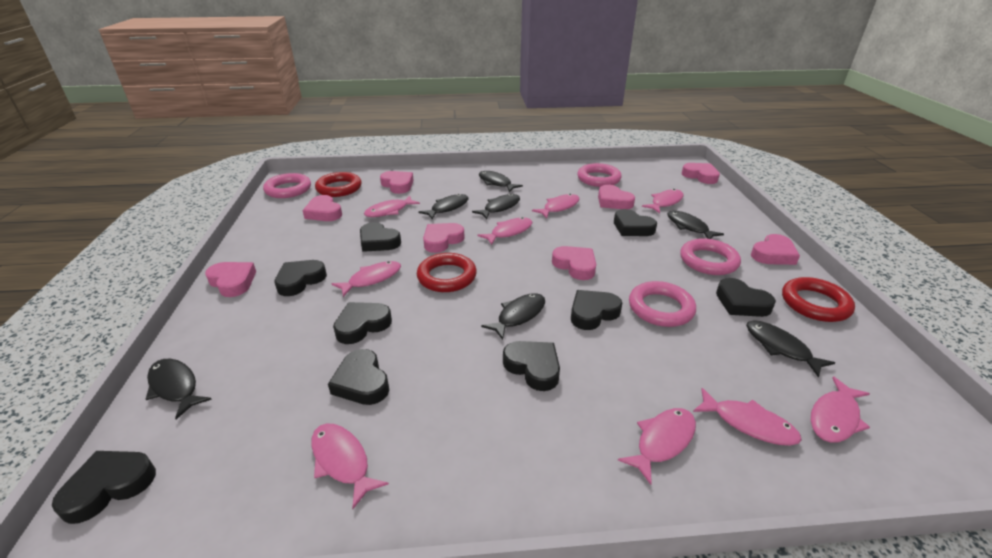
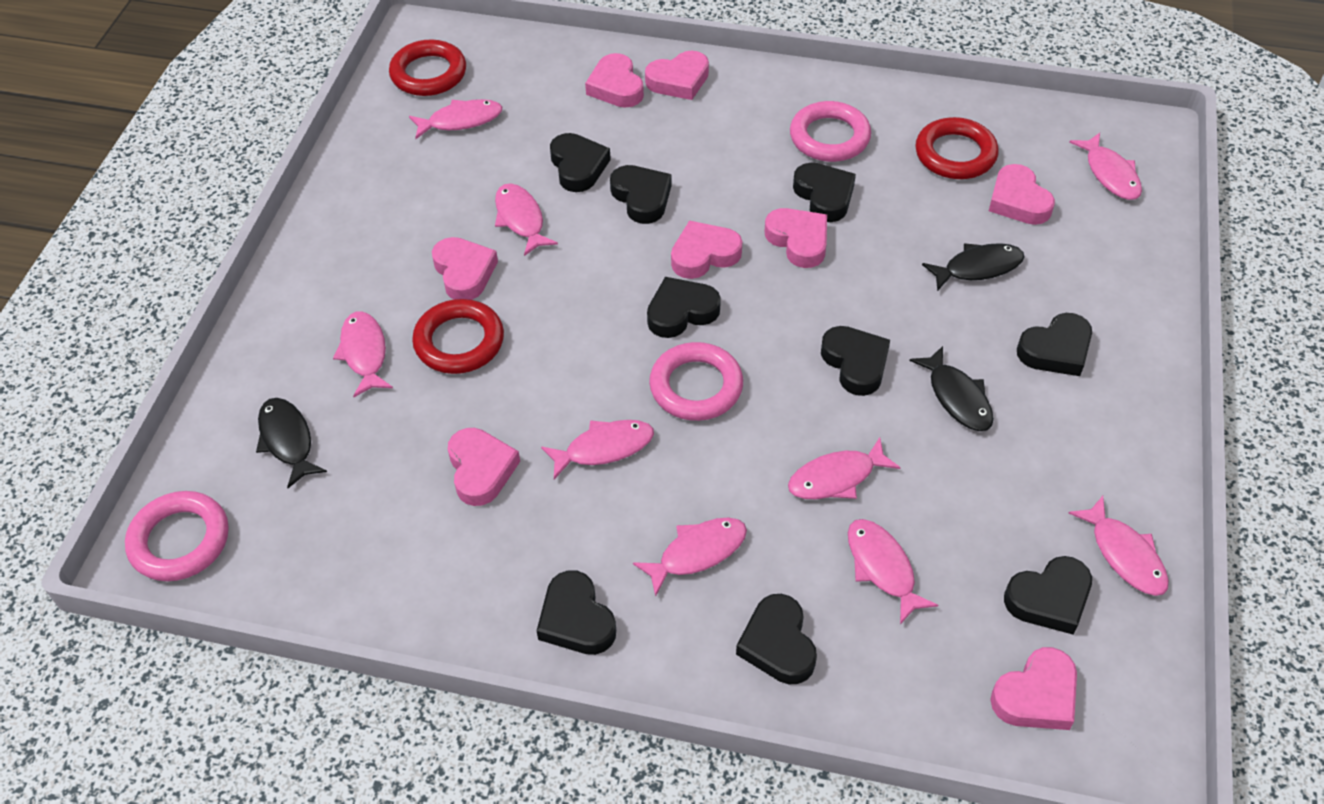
black fish: [146,359,212,419] [419,194,468,220] [472,194,520,219] [479,171,523,192] [481,293,545,340] [667,211,724,239] [746,320,835,377] = 7 -> [256,398,327,488] [909,346,994,431] [922,243,1024,291] = 3
pink ring: [263,173,311,198] [577,163,622,187] [629,281,696,327] [680,238,741,275] = 4 -> [125,491,229,581] [649,342,743,421] [790,101,871,162] = 3

